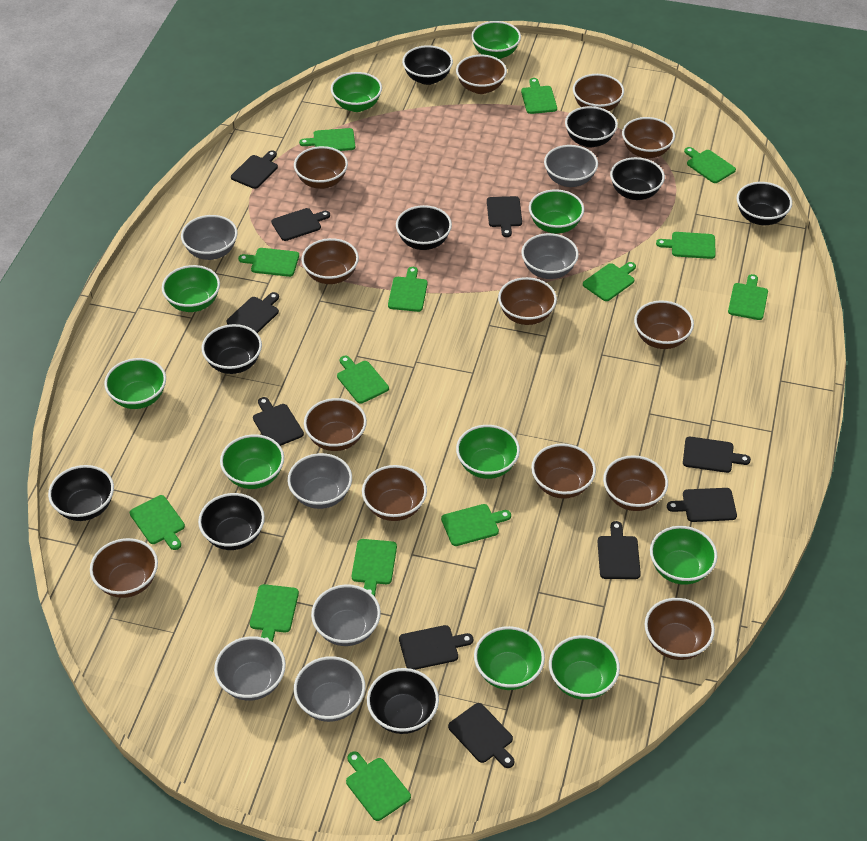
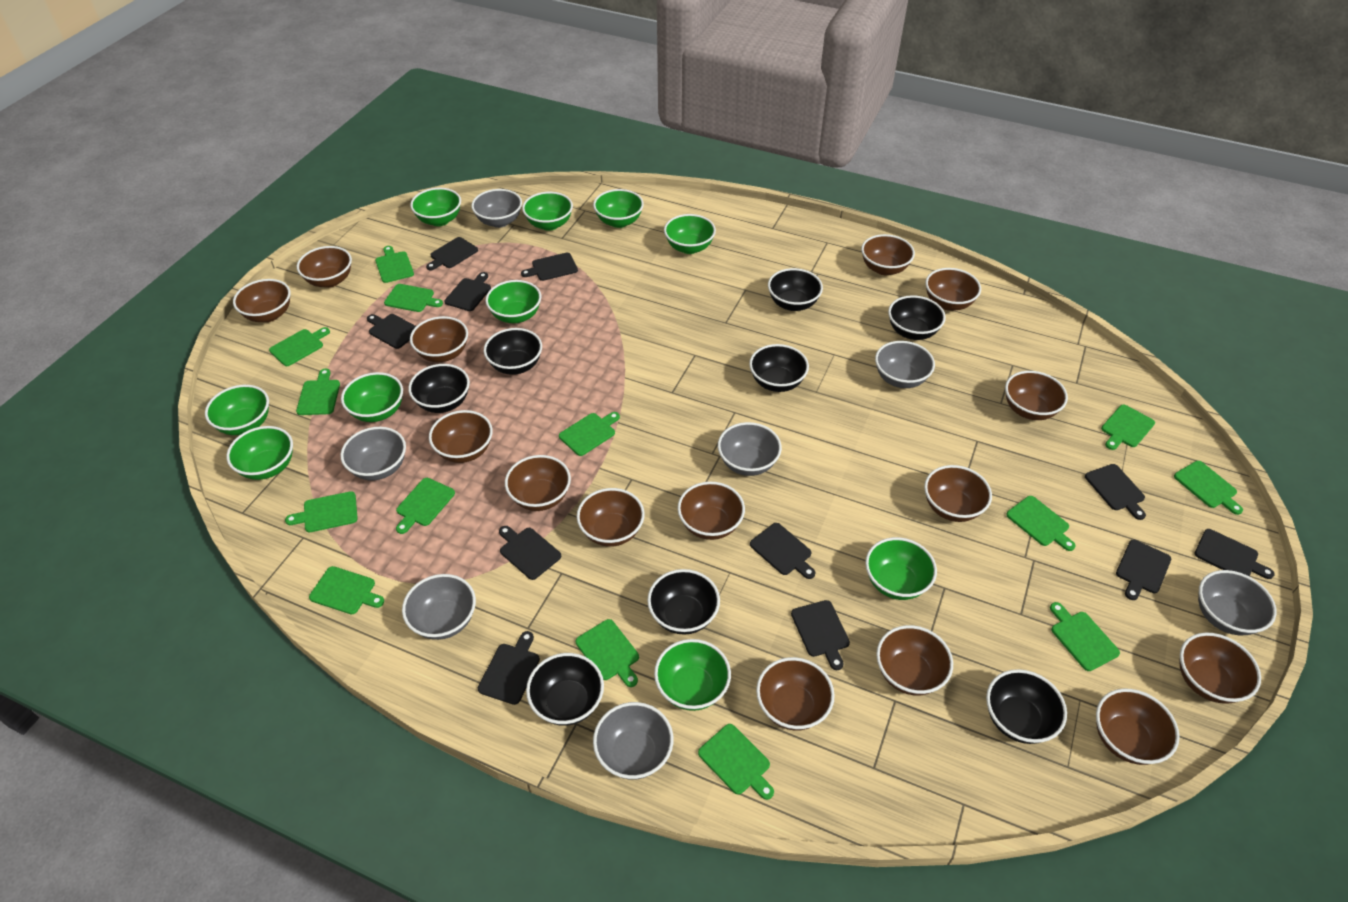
black bowl: [48,465,114,521] [198,493,265,550] [202,324,262,374] [367,668,439,734] [396,205,452,250] [402,45,453,85] [565,106,618,148] [610,157,665,200] [737,182,792,225] = 9 -> [408,364,470,413] [484,328,542,375] [526,653,604,726] [647,569,720,635] [749,344,809,392] [768,268,823,311] [888,295,946,340] [986,669,1067,744] = 8
black cutting board: [227,292,279,333] [231,150,278,189] [253,397,304,446] [271,208,330,241] [399,625,473,670] [448,703,515,768] [487,196,522,237] [597,521,641,579] [667,488,737,522] [683,437,751,473] = 10 -> [367,314,416,349] [426,237,478,270] [444,272,491,311] [478,631,540,705] [499,526,561,580] [521,253,578,281] [750,523,816,579] [791,600,850,670] [1085,464,1146,520] [1116,540,1171,600] [1195,529,1275,579] = 11
brown bowl: [90,538,158,598] [294,146,348,189] [301,238,359,284] [304,398,367,451] [362,465,427,521] [456,55,507,94] [498,277,557,325] [531,443,596,499] [573,74,624,111] [603,455,668,511] [622,117,675,159] [634,301,694,349] [644,598,715,660] = 13 -> [233,279,291,322] [297,246,352,288] [410,316,468,362] [429,410,493,463] [505,455,571,511] [577,488,645,547] [677,481,745,540] [756,657,835,731] [861,234,915,275] [876,625,953,696] [924,465,992,522] [925,268,981,311] [1005,371,1068,420] [1096,689,1180,765] [1179,632,1261,704] = 15

